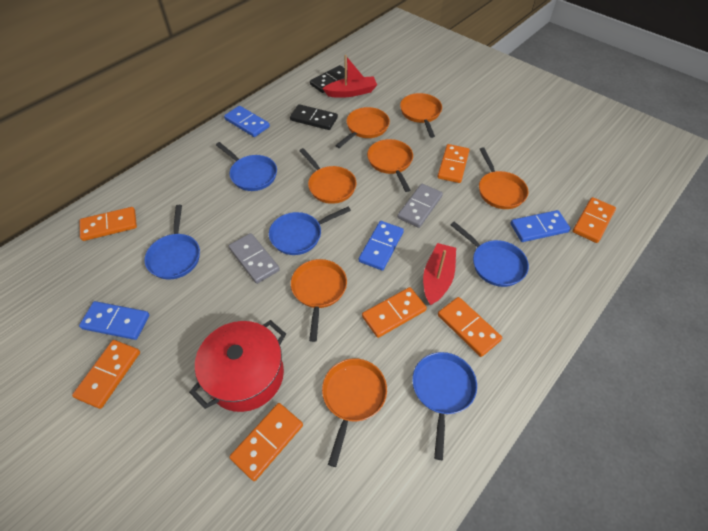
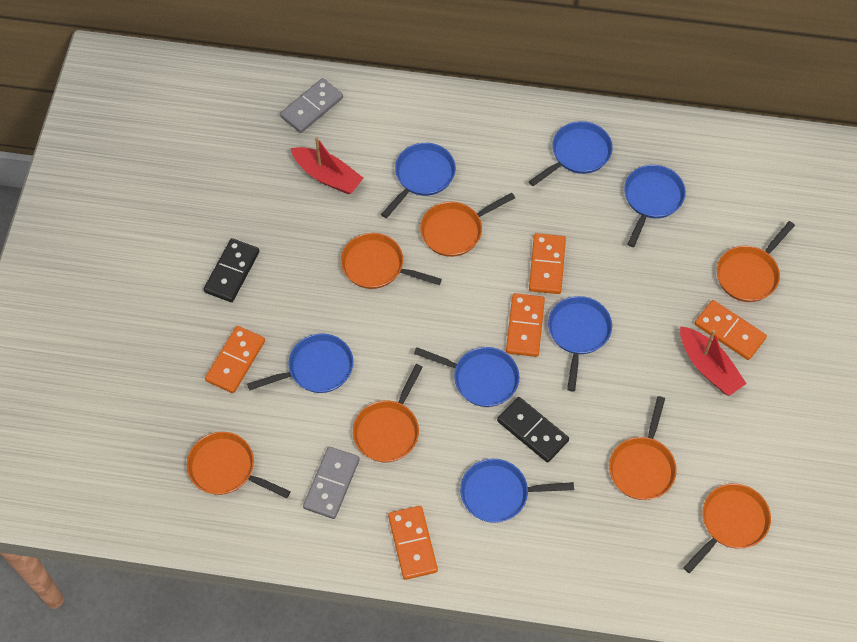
blue domino: [79,301,149,340] [224,106,270,137] [359,221,404,271] [511,210,571,242] = 4 -> none = 0
blue pan: [144,205,200,279] [216,142,277,191] [269,206,351,255] [412,352,477,460] [451,222,529,287] = 5 -> [247,333,353,393] [381,143,456,218] [414,347,520,407] [460,459,574,523] [529,121,613,186] [548,296,612,392] [624,165,686,247] = 7
orange domino: [72,340,140,409] [80,207,137,241] [229,403,303,481] [362,287,427,338] [437,144,469,183] [438,297,502,357] [572,197,616,243] = 7 -> [205,326,265,393] [388,506,438,580] [506,293,545,357] [529,233,566,294] [695,300,767,360] = 5
red pot: [189,320,286,412] = 1 -> none = 0

